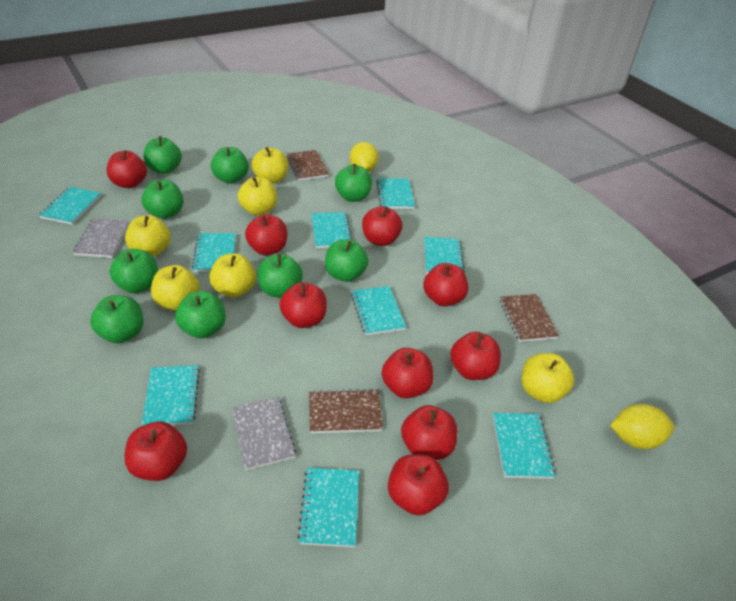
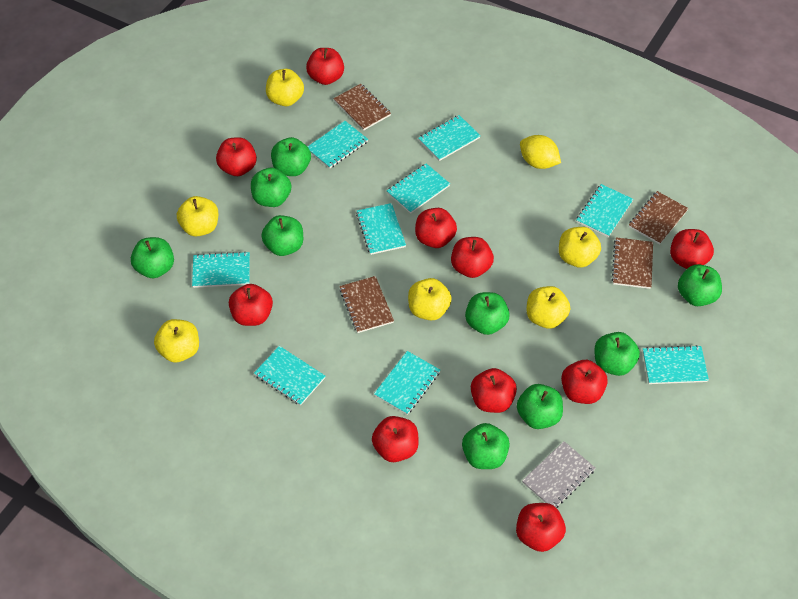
brown notebook: [286,150,329,181] [309,389,383,433] [500,294,559,342] = 3 -> [333,84,391,131] [339,276,394,333] [612,237,653,289] [629,191,689,244] = 4
grey notebook: [73,218,130,258] [231,397,296,470] = 2 -> [522,441,596,508] = 1
yellow lemon: [350,142,379,172] [610,404,674,449] = 2 -> [520,135,561,169] = 1

